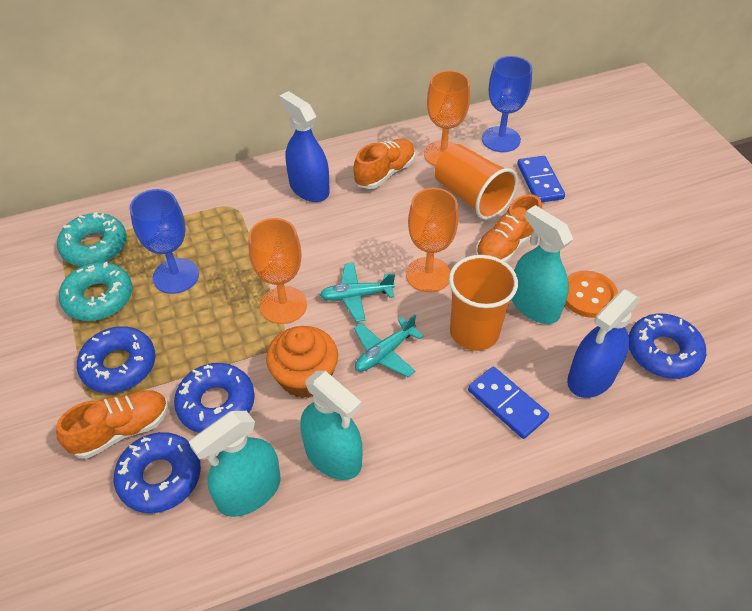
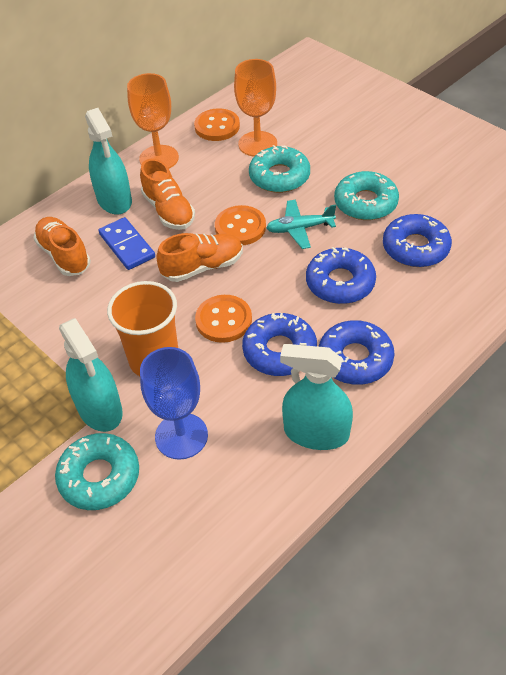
blue domino: [468,367,549,439] [517,156,565,202] = 2 -> [98,217,155,270] = 1
blue goblet: [129,189,199,294] [482,56,532,152] = 2 -> [140,347,208,460] = 1
blue spray bottle: [279,91,330,202] [567,289,640,398] = 2 -> none = 0
orange button: [565,271,618,318] = 1 -> [194,108,240,141] [195,295,252,343] [215,205,266,245] = 3
orange cup: [435,144,518,220] [449,255,518,351] = 2 -> [107,281,178,376] = 1
orange cupcake: [266,326,338,398] = 1 -> none = 0
orange goblet: [248,218,307,324] [406,188,458,293] [424,70,470,166] = 3 -> [127,73,179,169] [234,59,277,157] = 2
turquoise donut: [57,212,127,266] [59,262,132,321] = 2 -> [55,433,139,510] [249,145,310,193] [334,171,399,220] = 3
turquoise plane: [320,263,395,322] [354,314,424,377] = 2 -> [266,200,336,249] = 1

